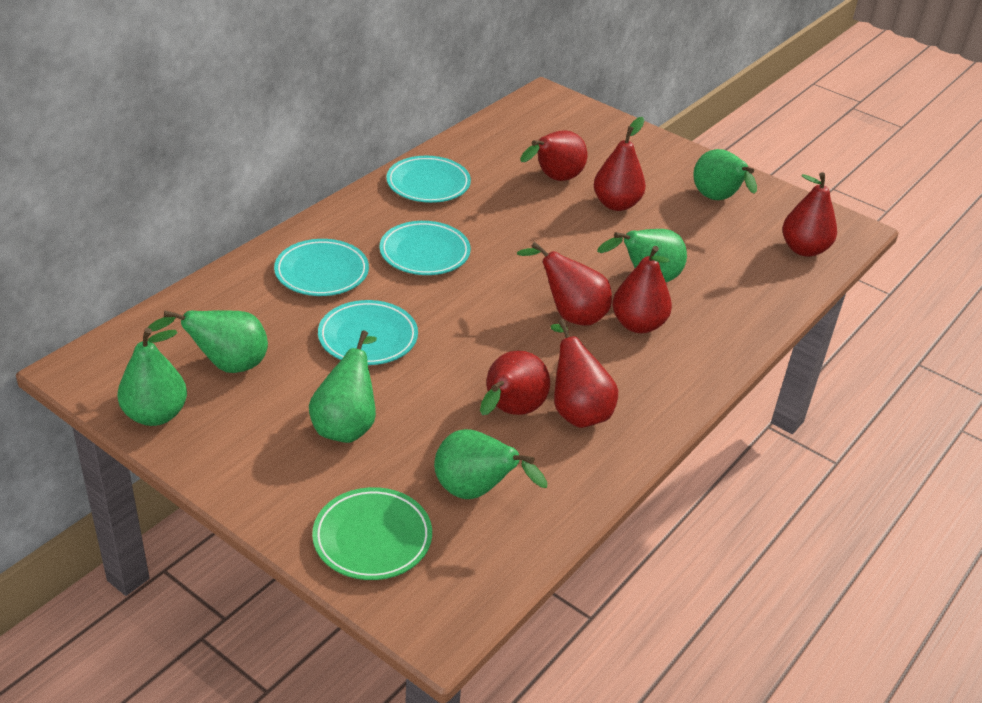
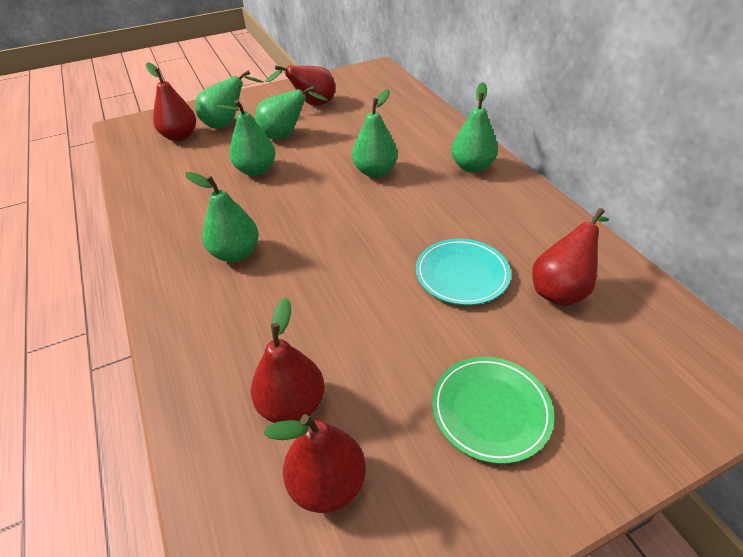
red pear: [480,351,550,415] [517,242,612,326] [520,130,587,181] [551,319,618,428] [594,117,646,211] [612,246,672,333] [782,172,837,257] = 7 -> [146,62,196,141] [251,298,325,423] [264,414,366,513] [266,65,335,106] [532,208,609,306] = 5
turquoise plate: [274,239,369,296] [318,300,418,365] [380,221,471,275] [386,156,471,203] = 4 -> [416,239,511,305] = 1

